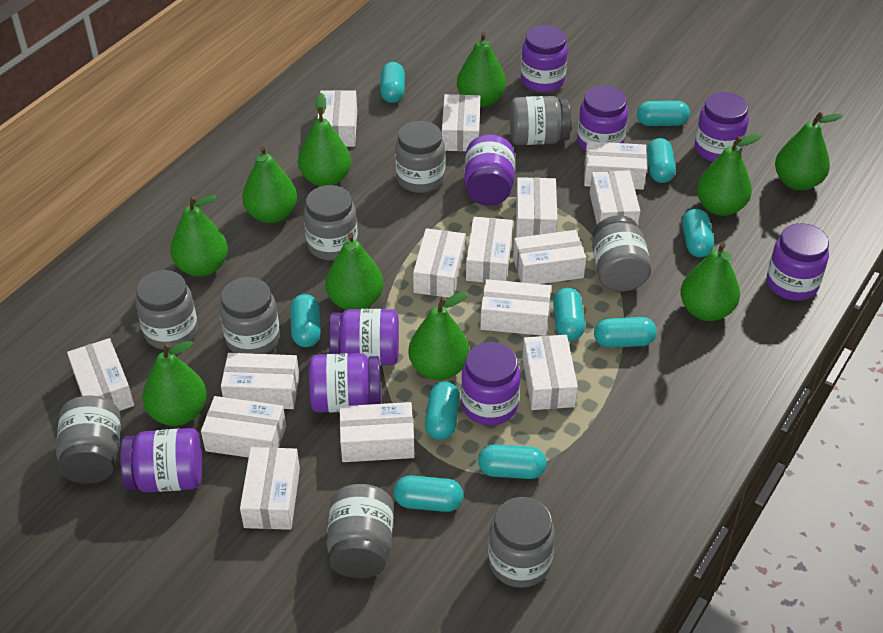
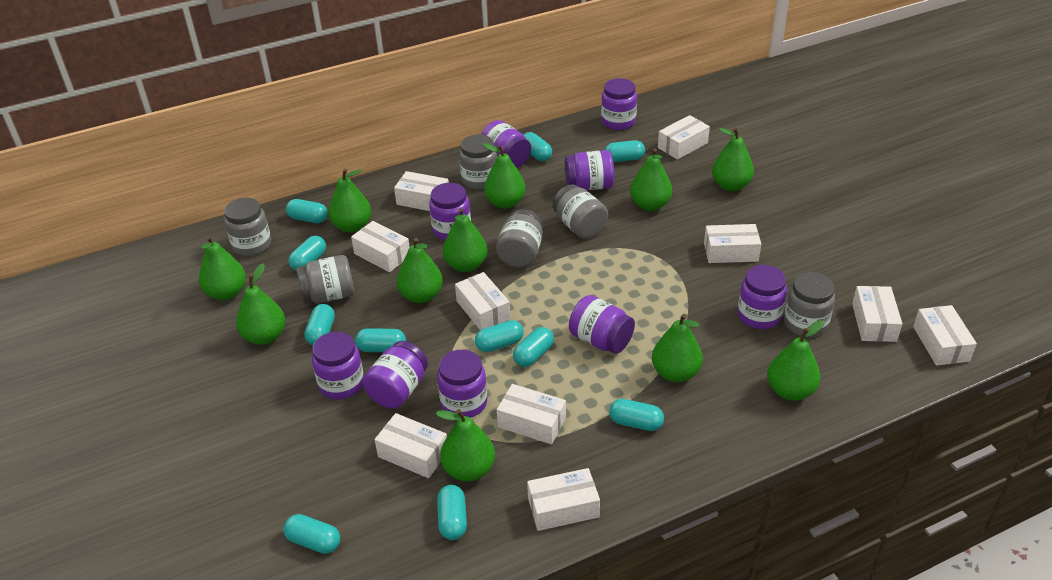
green pear: [142,341,207,426] [170,195,228,277] [242,146,297,223] [298,93,351,186] [325,233,383,310] [409,292,469,380] [457,32,506,107] [680,242,740,321] [696,134,761,216] [775,112,843,190] = 10 -> [199,236,246,300] [236,263,286,345] [328,169,371,233] [397,238,443,303] [436,409,495,482] [443,208,488,272] [483,143,526,209] [630,148,672,211] [652,314,703,382] [712,128,754,191] [767,320,824,401] = 11
grey jar: [56,395,121,484] [136,270,198,350] [220,277,280,354] [304,185,358,261] [326,484,393,578] [395,121,445,193] [488,497,555,588] [510,96,571,145] [592,215,651,292] = 9 -> [224,198,271,256] [296,255,354,303] [459,134,497,190] [496,209,543,267] [553,184,608,238] [784,272,835,337] = 6
turquoise capsule: [290,294,321,347] [380,62,405,103] [394,475,463,512] [425,381,460,440] [478,444,547,479] [553,288,585,341] [594,317,657,348] [637,101,690,126] [647,138,676,183] [682,209,714,257] = 10 -> [283,514,340,554] [286,199,328,223] [288,236,326,271] [305,304,335,345] [355,328,406,352] [437,485,467,540] [475,320,524,352] [513,327,554,367] [524,132,552,161] [605,140,645,162] [609,399,664,431] = 11
white box: [67,338,134,411] [201,396,286,458] [221,353,299,409] [240,447,300,530] [317,90,357,147] [339,402,415,462] [413,228,465,298] [442,94,480,151] [466,217,513,283] [480,279,551,336] [513,230,586,284] [516,177,557,238] [522,335,578,410] [584,141,647,190] [590,170,640,225] = 15 -> [351,221,410,272] [375,413,447,478] [394,171,449,211] [455,272,511,330] [497,384,566,444] [527,468,600,531] [658,115,710,160] [704,224,761,263] [852,286,902,342] [913,305,977,366] = 10

